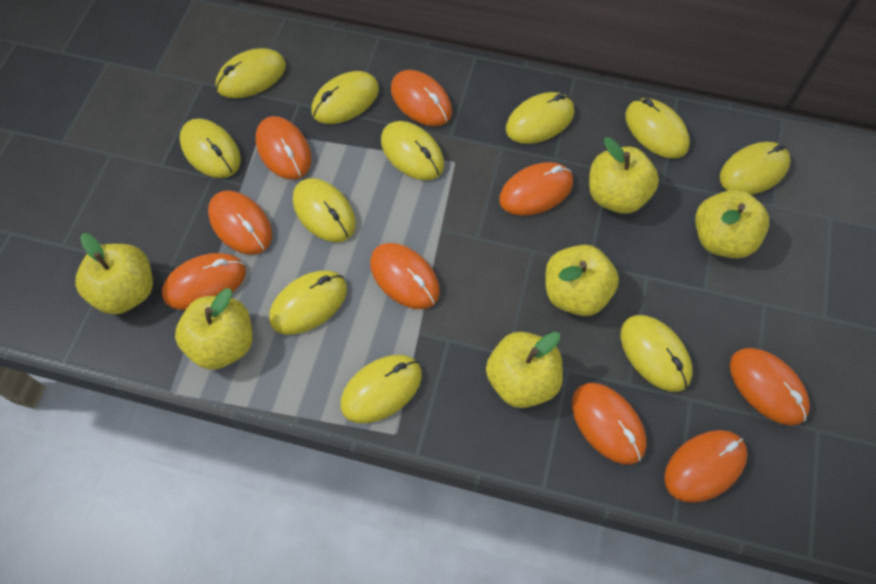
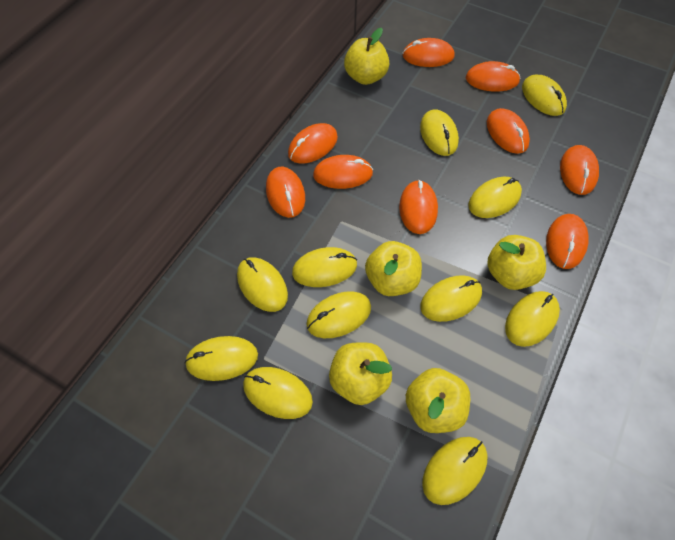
yellow apple: [75,233,153,314] [175,288,253,370] [486,332,563,408] [545,245,619,316] [589,137,659,214] [695,190,769,258] = 6 -> [329,342,392,405] [344,28,389,85] [365,241,422,296] [406,368,470,433] [487,235,546,290] = 5

